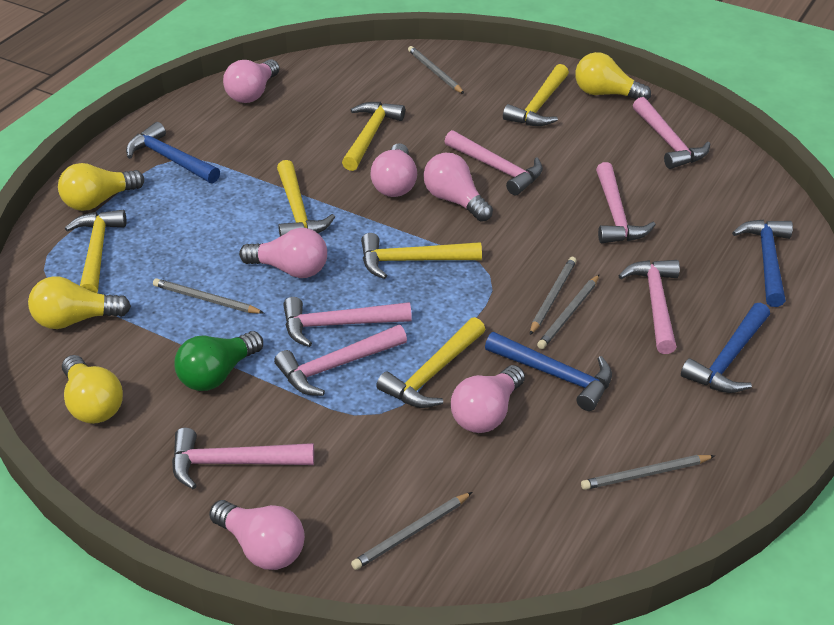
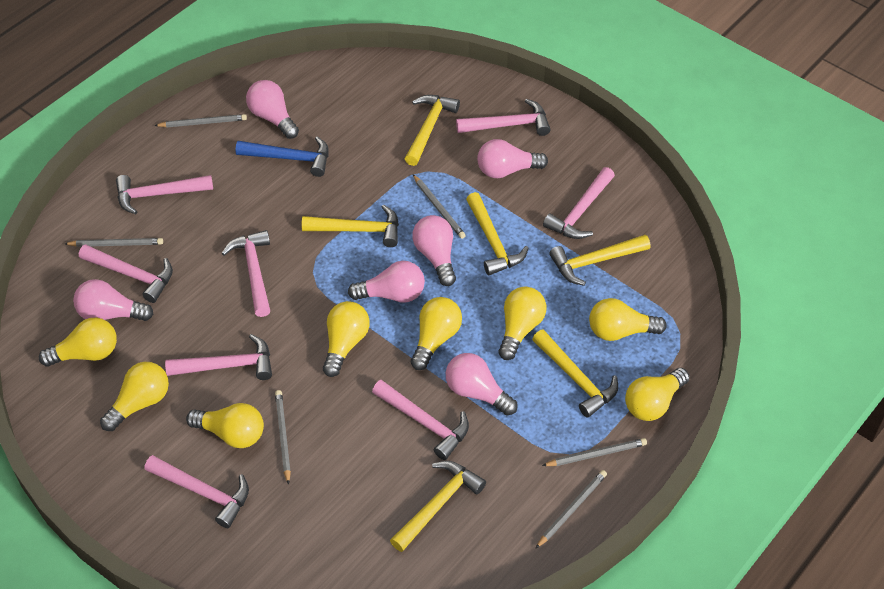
blue hammer: [126,122,220,183] [485,332,612,411] [681,303,770,393] [732,220,793,307] = 4 -> [236,136,329,177] = 1
green light bulb: [174,331,263,391] = 1 -> none = 0
pink hammer: [172,428,314,490] [274,325,407,396] [283,297,412,347] [444,130,543,196] [596,162,656,243] [619,260,680,354] [633,97,710,169] = 7 -> [79,244,173,303] [116,175,213,214] [145,455,249,528] [165,334,272,380] [221,230,270,317] [372,380,469,460] [456,99,551,136] [543,167,615,239] = 8
yellow light bulb: [28,276,131,329] [58,163,144,211] [62,355,123,424] [575,52,651,100] = 4 -> [39,318,117,366] [100,362,169,431] [186,403,264,448] [323,301,369,377] [411,297,462,370] [498,287,546,360] [589,298,667,341] [625,368,690,421] = 8

